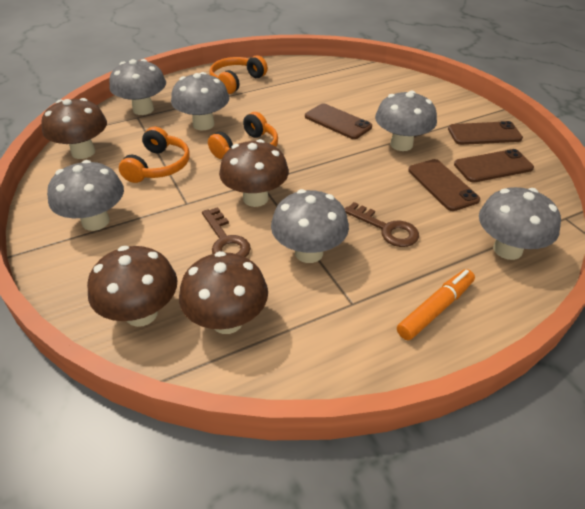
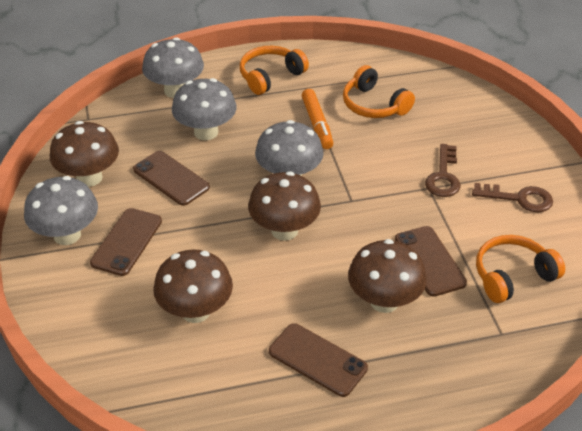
grey mushroom: [47,160,124,231] [109,59,166,115] [171,72,230,130] [271,189,349,263] [375,91,437,151] [479,187,561,260] = 6 -> [24,176,98,245] [142,37,204,98] [172,78,236,140] [255,120,324,176] = 4

